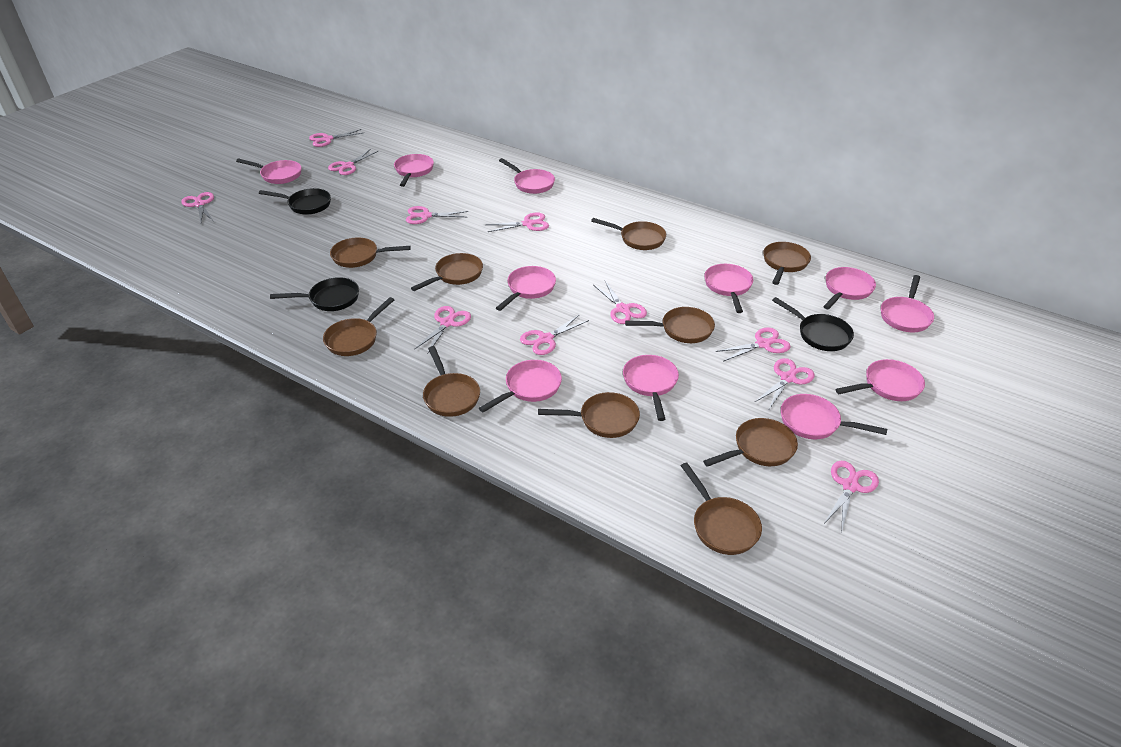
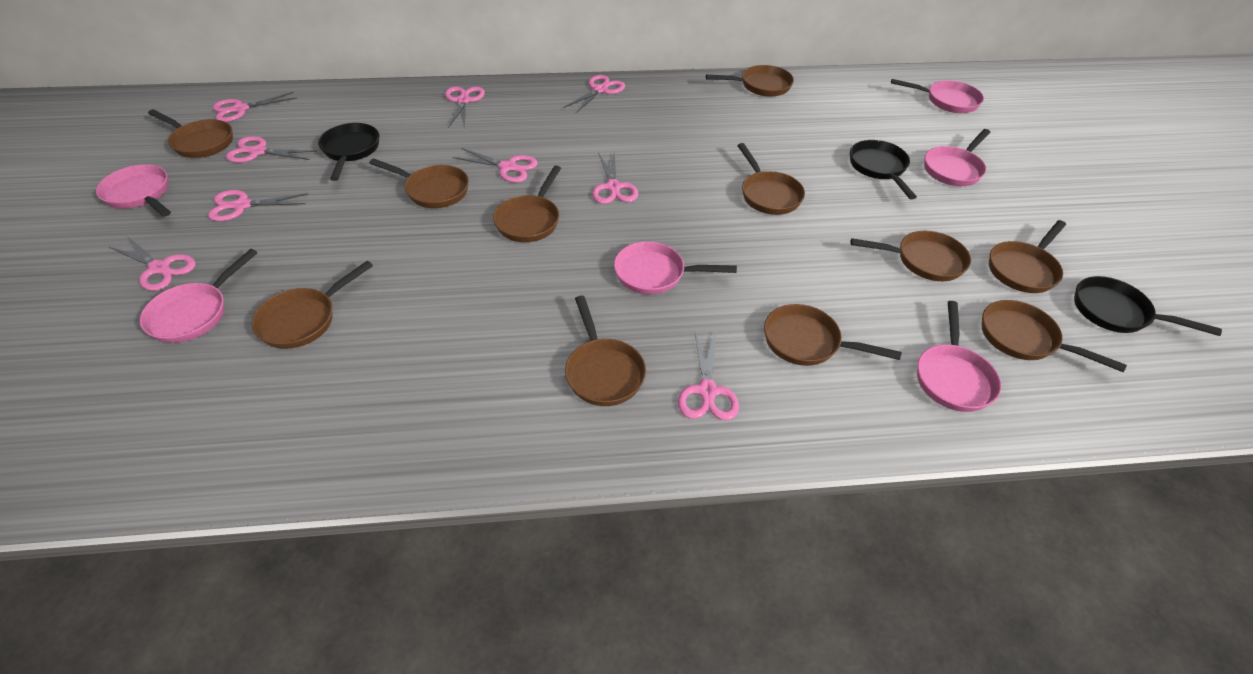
brown pan: [323,297,394,356] [330,237,411,268] [411,253,483,291] [423,346,480,417] [538,392,640,438] [591,218,666,250] [625,307,715,343] [681,463,762,555] [703,418,798,467] [763,242,811,285] = 10 -> [148,109,233,158] [251,261,373,349] [369,158,469,208] [493,166,561,242] [565,296,646,406] [706,65,794,97] [737,143,805,215] [764,304,901,366] [851,231,971,281] [981,300,1127,372] [989,220,1066,293] = 11
pink pan: [236,159,301,184] [394,154,434,187] [479,360,562,412] [496,266,556,311] [499,158,555,194] [623,355,679,421] [704,264,753,313] [781,394,887,439] [823,267,876,309] [835,359,925,401] [881,275,934,332] = 11 -> [96,164,171,217] [140,249,257,343] [614,241,737,295] [891,79,984,113] [917,301,1001,412] [924,129,991,186] = 6
pink scissors: [181,192,214,222] [309,129,363,147] [328,149,378,175] [406,206,468,224] [415,306,471,354] [485,212,549,232] [520,314,589,355] [593,281,647,324] [715,328,791,361] [755,358,815,409] [824,461,879,530] = 11 -> [109,235,196,291] [208,190,308,221] [212,92,297,122] [226,136,317,163] [445,87,485,128] [453,148,538,183] [564,75,625,113] [592,152,638,204] [678,331,739,420] = 9

